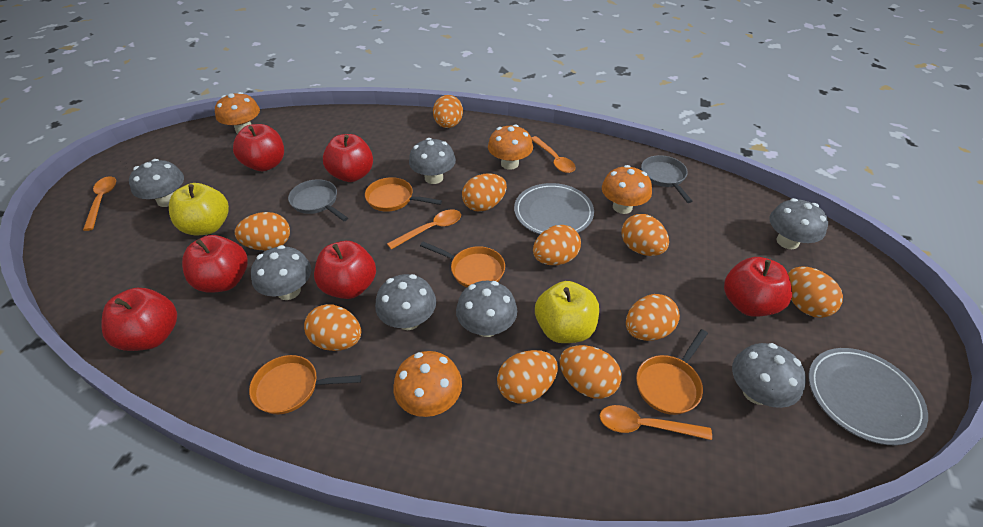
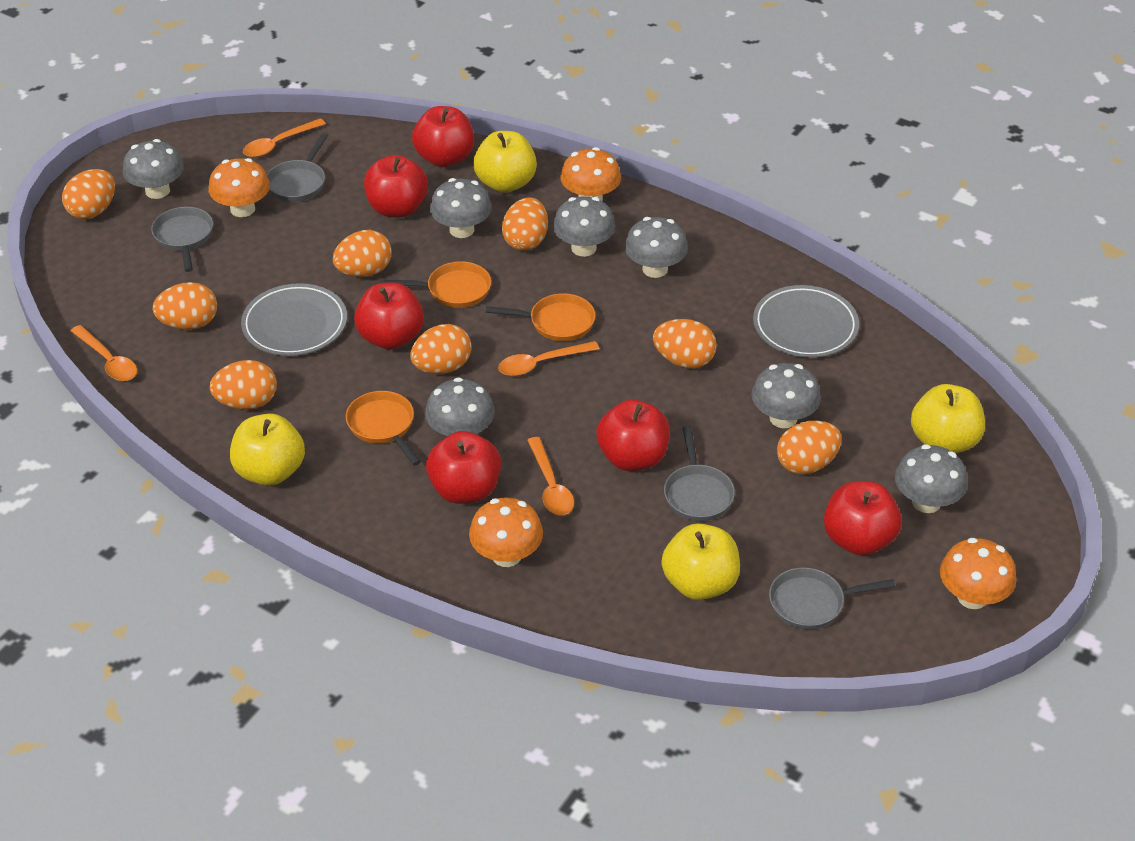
grey pan: [288,179,348,221] [641,155,692,203] = 2 -> [151,207,213,272] [267,133,328,202] [664,426,735,521] [769,567,895,629] = 4
orange egg: [235,212,290,251] [304,304,361,351] [433,95,463,128] [462,173,507,212] [497,350,558,403] [533,225,581,265] [559,345,621,399] [622,214,669,256] [626,294,680,341] [788,266,843,318] = 10 -> [62,169,115,219] [153,282,217,330] [210,360,277,410] [333,230,392,277] [410,324,472,374] [502,198,548,251] [653,319,717,369] [777,421,842,475] = 8
orange pan: [249,355,361,414] [365,177,442,212] [420,242,505,287] [636,329,708,415] = 4 -> [346,391,421,465] [383,261,491,308] [486,293,595,341] = 3
yellow apple: [169,183,229,235] [535,281,599,343] = 2 -> [230,413,305,486] [473,131,537,193] [662,523,740,600] [911,384,985,453] = 4

